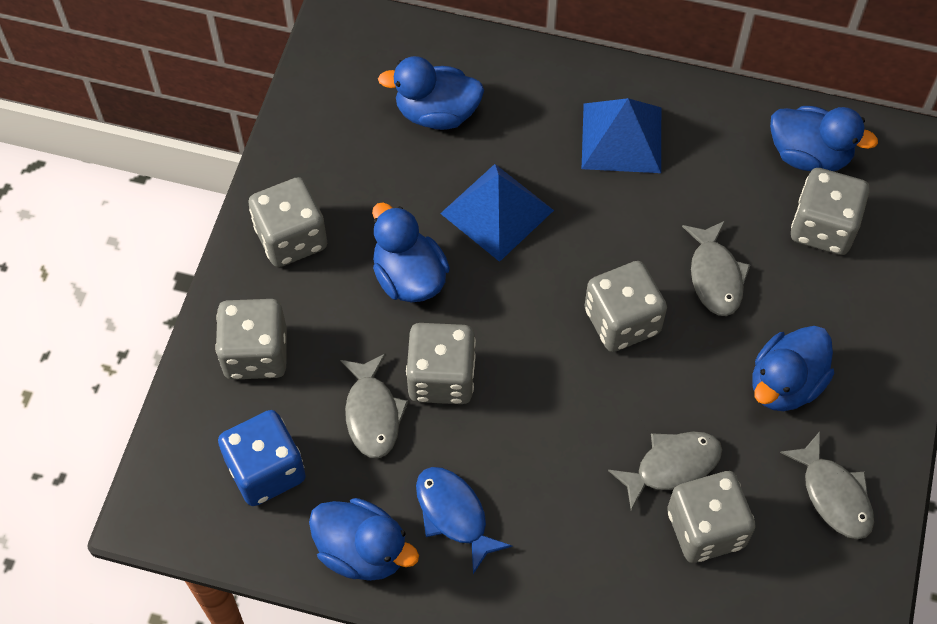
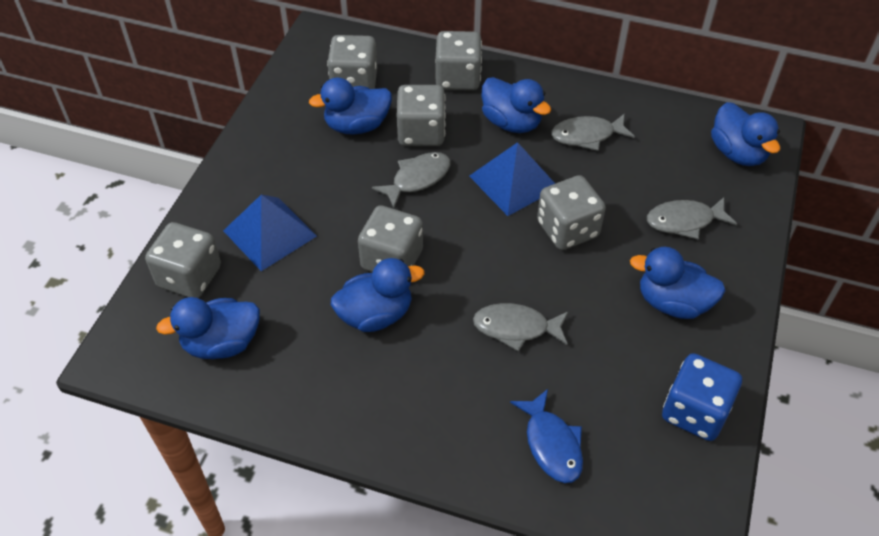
blue duck: [309,498,419,581] [372,202,450,303] [378,56,484,130] [752,326,834,411] [770,106,878,171] = 5 -> [156,297,260,359] [309,77,392,134] [331,258,424,332] [481,77,551,133] [630,247,726,319] [711,102,780,166] = 6

